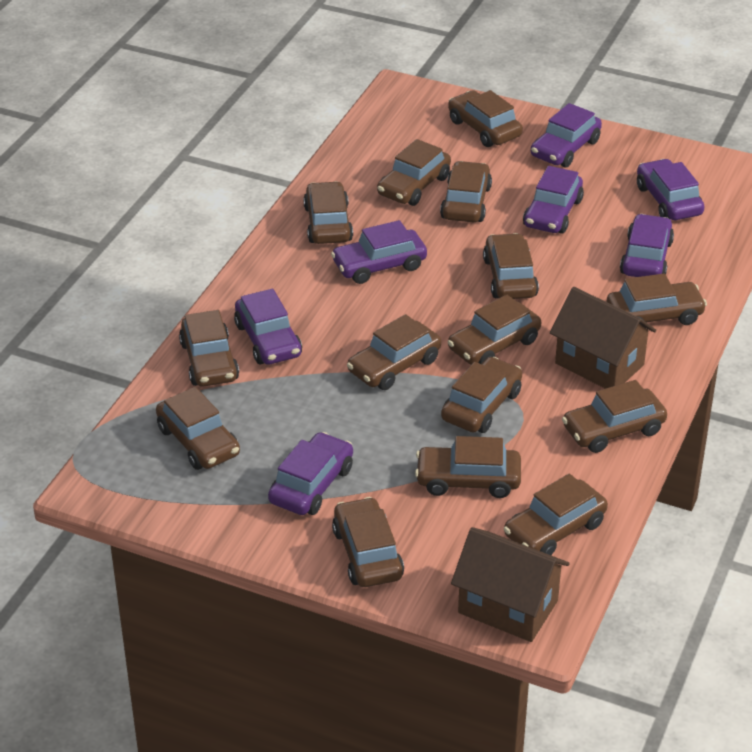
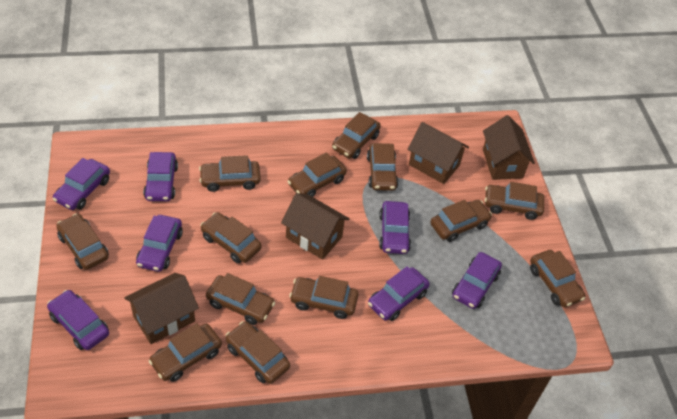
brown car: [156,387,240,470] [179,310,239,387] [303,181,353,244] [332,497,404,587] [347,314,441,390] [377,139,451,206] [415,436,521,498] [440,161,492,223] [441,357,522,433] [447,295,541,365] [448,90,523,147] [483,233,539,299] [504,474,608,555] [562,380,667,453] [607,273,707,325] = 15 -> [56,214,109,270] [149,323,222,382] [199,155,261,192] [200,212,262,263] [206,273,275,325] [226,321,290,384] [287,152,347,197] [289,276,359,319] [332,112,381,159] [367,143,399,191] [430,200,492,242] [485,182,544,220] [530,250,585,307] = 13
brown house: [451,527,570,642] [550,287,656,389] = 2 -> [124,273,199,344] [281,193,350,260] [408,122,469,184] [483,115,535,180] = 4

